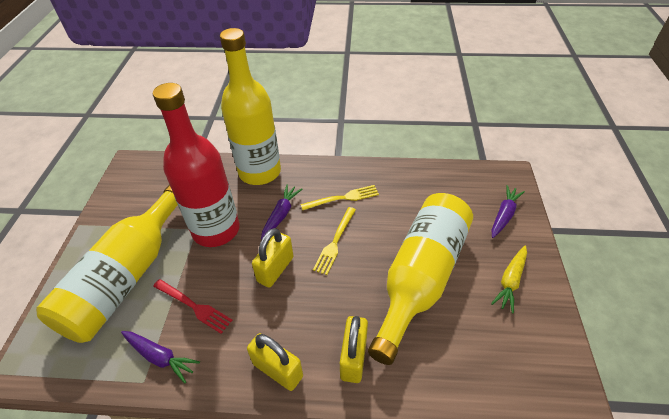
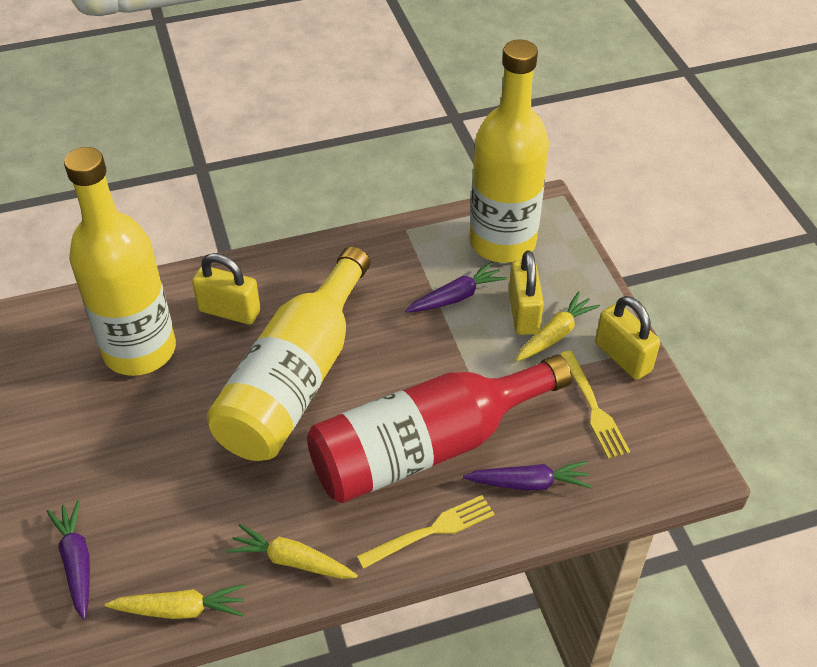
red fork: [153,279,232,334] = 1 -> none = 0
yellow carrot: [491,246,527,313] = 1 -> [105,584,245,619] [226,524,358,579] [516,291,600,361] = 3

